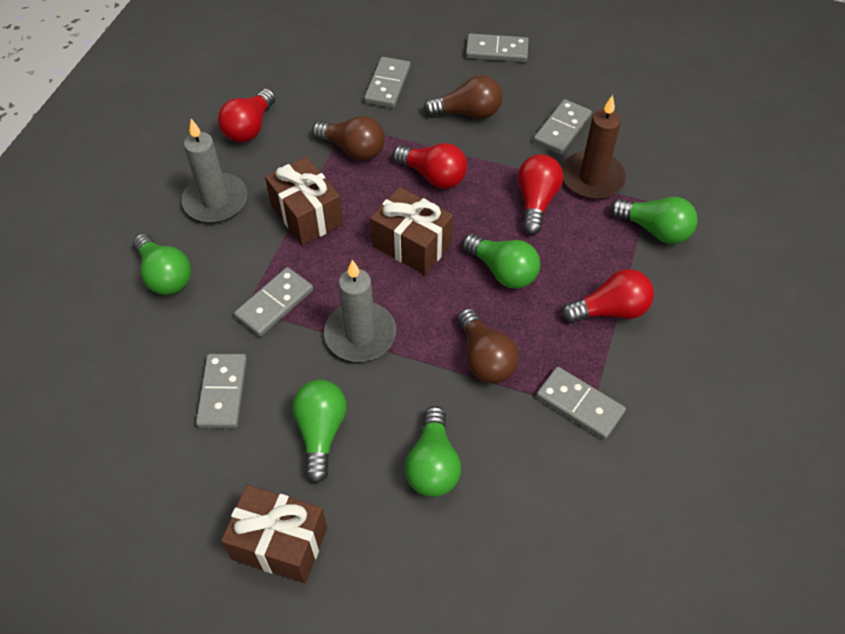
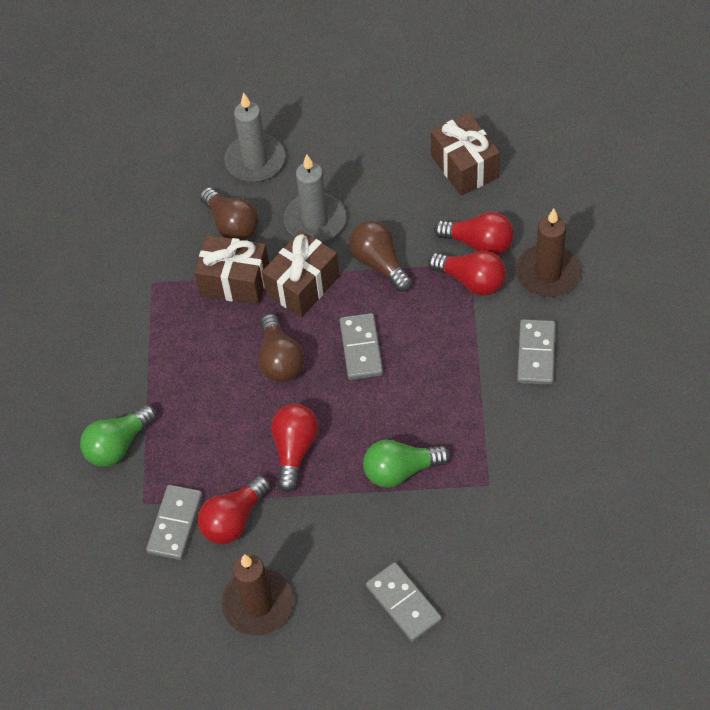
brown candle: [562,95,626,199] = 1 -> [222,554,294,636] [516,208,581,297] = 2
green light bulb: [133,234,191,295] [292,380,347,483] [405,406,461,497] [462,234,540,289] [610,197,698,244] = 5 -> [80,405,156,467] [363,439,450,488] = 2
grey domino: [196,354,247,428] [234,267,313,337] [364,57,411,108] [466,33,529,62] [533,99,592,154] [536,367,626,440] = 6 -> [146,485,203,560] [340,313,383,380] [366,562,442,642] [517,319,556,385] = 4

